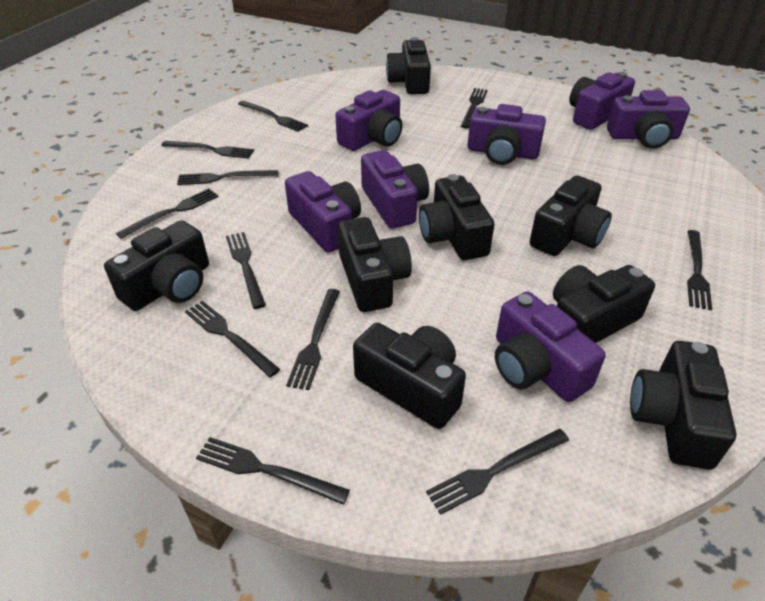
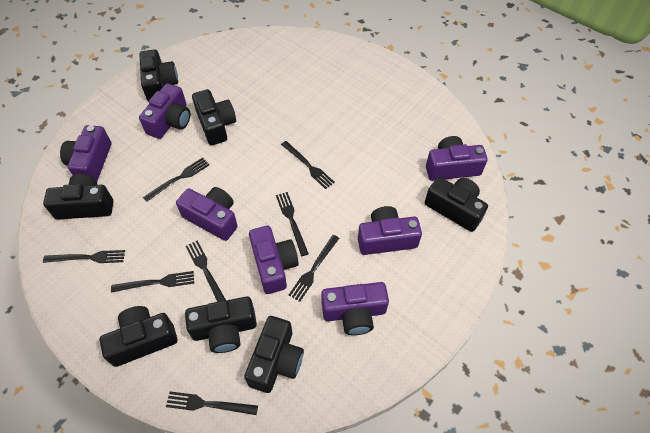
black camera: [104,220,209,311] [338,217,412,312] [353,323,466,429] [386,37,431,94] [419,174,495,260] [530,175,612,256] [553,265,655,343] [630,341,736,470] = 8 -> [43,174,113,219] [100,306,177,367] [140,49,178,102] [185,296,257,353] [192,89,236,145] [244,316,304,393] [425,177,488,232] = 7
black fork: [116,188,219,239] [161,141,254,159] [177,170,279,185] [185,301,280,377] [196,437,350,505] [226,232,266,309] [238,101,308,132] [286,289,340,390] [426,429,569,515] [461,88,487,129] [687,230,712,310] = 11 -> [43,250,125,263] [111,271,194,293] [143,157,209,202] [166,391,258,415] [186,241,226,302] [276,192,309,256] [281,141,335,189] [289,235,339,302] = 8

